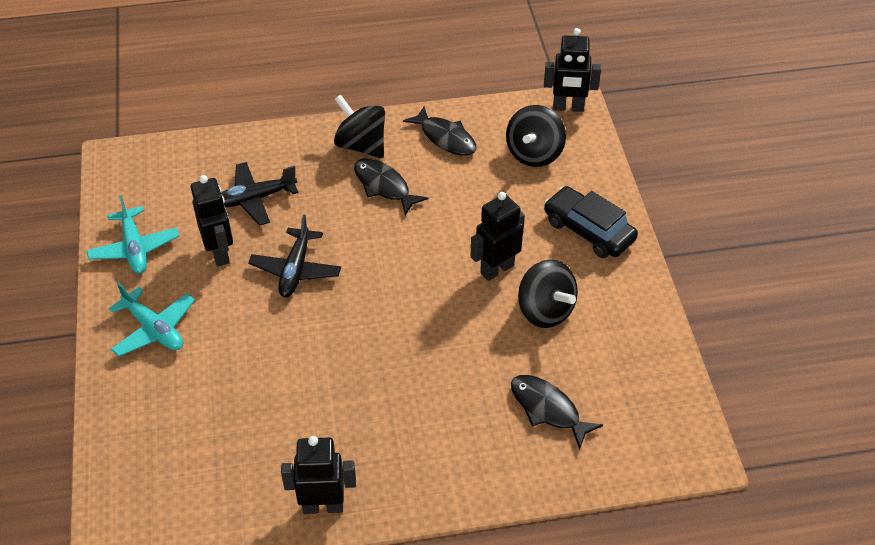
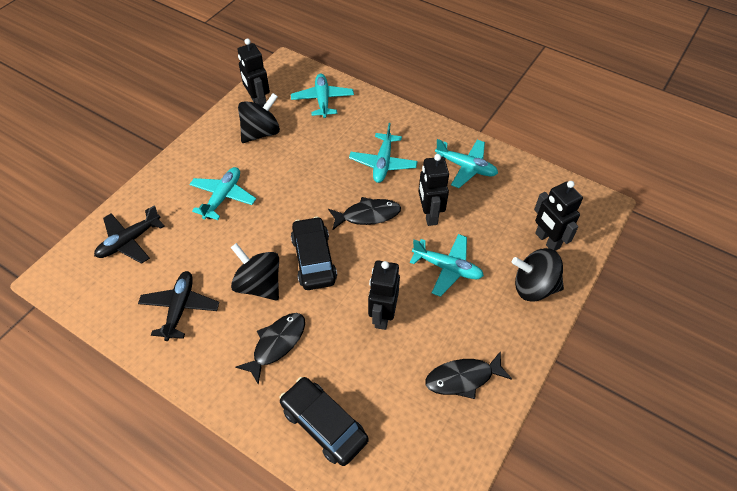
black car: [544,186,638,258] = 1 -> [279,377,369,466] [291,216,337,290] = 2
turquoise plane: [86,195,179,274] [109,282,195,357] = 2 -> [189,167,256,220] [291,74,354,118] [349,123,418,183] [410,234,484,297] [435,139,498,188] = 5

